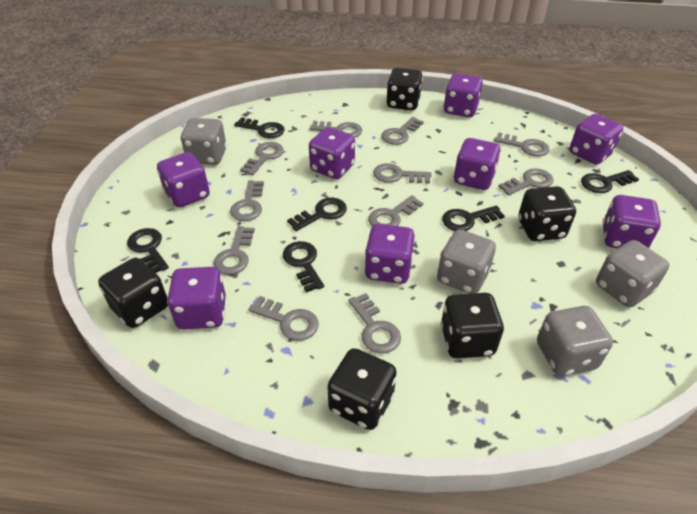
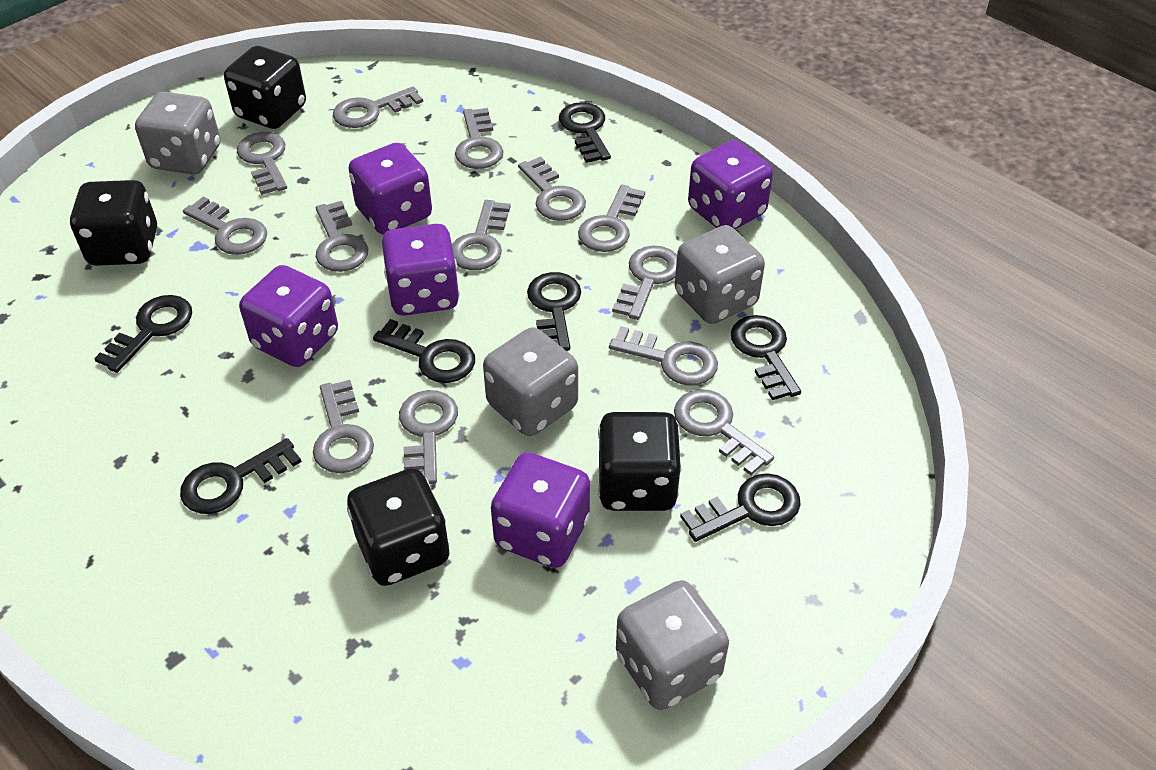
black dice: [98,258,168,328] [327,348,397,430] [387,68,423,110] [441,293,504,359] [518,186,576,241] = 5 -> [70,180,157,266] [224,46,306,129] [347,468,450,586] [598,412,682,511] = 4
black key: [127,228,169,273] [234,117,285,138] [283,241,324,293] [287,198,347,231] [442,205,505,231] [581,170,639,193] = 6 -> [94,295,192,373] [180,438,302,514] [373,319,475,383] [527,272,581,351] [559,102,611,163] [680,473,801,542] [731,315,801,400] = 7
grey key: [213,226,255,275] [230,180,264,221] [240,142,284,175] [248,296,319,341] [310,121,362,138] [349,293,401,353] [368,195,423,226] [373,163,431,184] [381,117,424,145] [494,132,549,156] [498,168,554,195] = 11 -> [183,197,267,255] [237,132,287,195] [313,380,374,473] [316,201,368,272] [333,86,423,128] [399,390,458,484] [452,200,510,270] [455,108,503,169] [518,157,586,221] [578,185,645,252] [609,326,718,385] [612,245,677,320] [674,389,774,475] = 13
purple dice: [157,152,210,208] [167,267,226,329] [309,127,355,179] [365,224,415,284] [443,73,483,117] [454,138,501,190] [569,114,623,165] [603,195,661,249] = 8 -> [239,265,338,367] [348,143,432,235] [382,224,460,316] [491,452,590,568] [688,141,773,229] = 5

